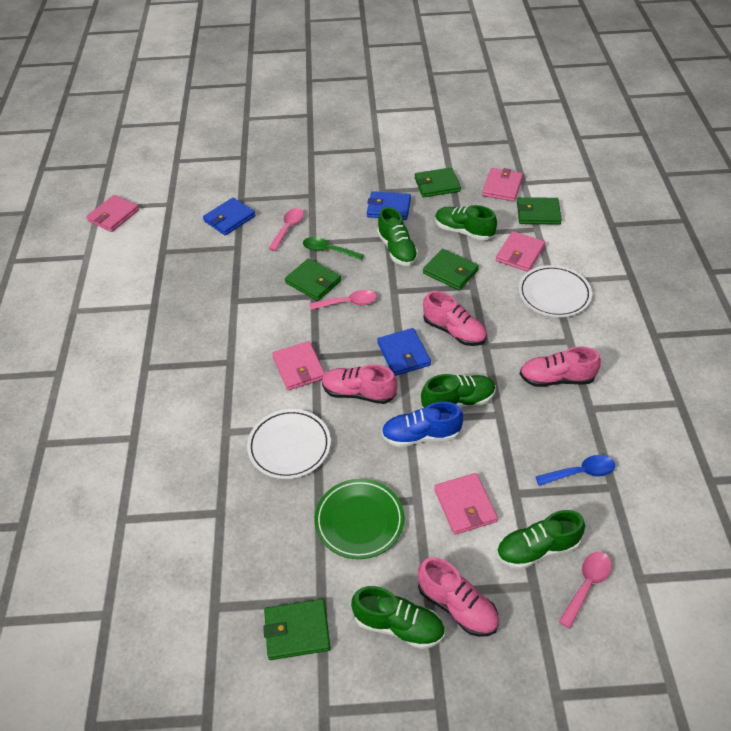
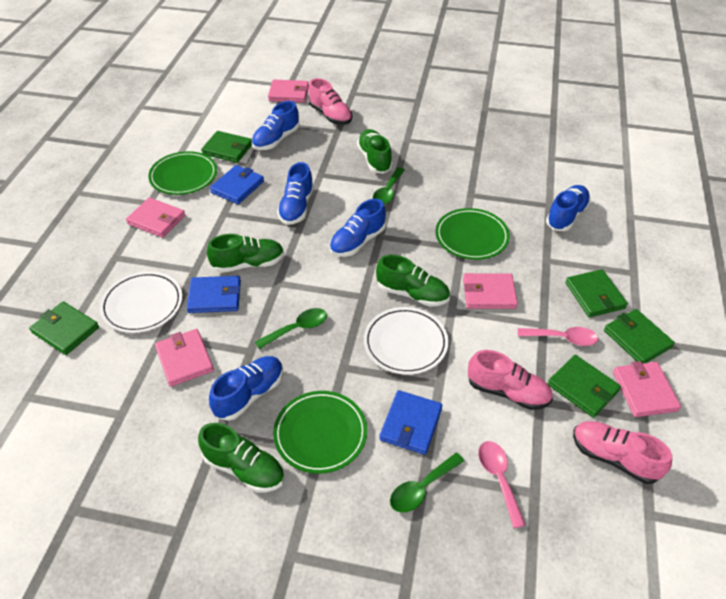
blue shoe: [381,402,463,447] = 1 -> [209,356,283,421] [252,101,300,150] [277,162,314,225] [330,199,386,257] [546,185,591,231] = 5
blue spoon: [535,455,615,486] = 1 -> none = 0
green plate: [314,479,404,559] = 1 -> [148,151,217,195] [273,391,367,474] [435,208,510,260] = 3
green shoe: [351,586,445,649] [377,207,418,266] [421,374,496,408] [435,205,497,241] [497,510,585,569] = 5 -> [198,423,284,492] [207,234,284,273] [357,129,393,174] [376,255,450,307] = 4
green spoon: [303,237,364,260] = 1 -> [255,308,327,349] [373,167,405,205] [390,453,464,513] = 3
pink shoe: [322,364,397,404] [418,557,499,637] [423,291,487,346] [520,346,601,387] = 4 -> [308,78,352,125] [468,350,553,410] [573,421,672,484] = 3
pink spoon: [268,208,304,251] [309,290,377,310] [559,552,612,629] = 3 -> [478,441,526,528] [518,327,599,346] = 2

